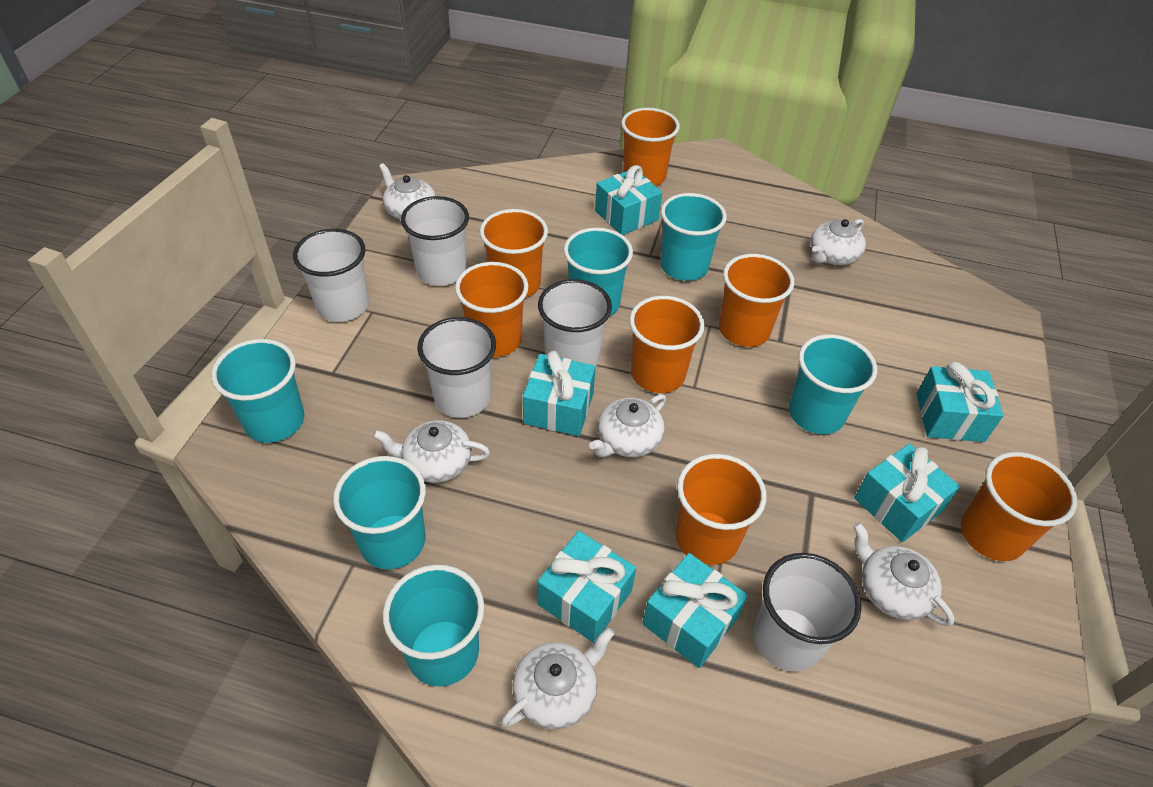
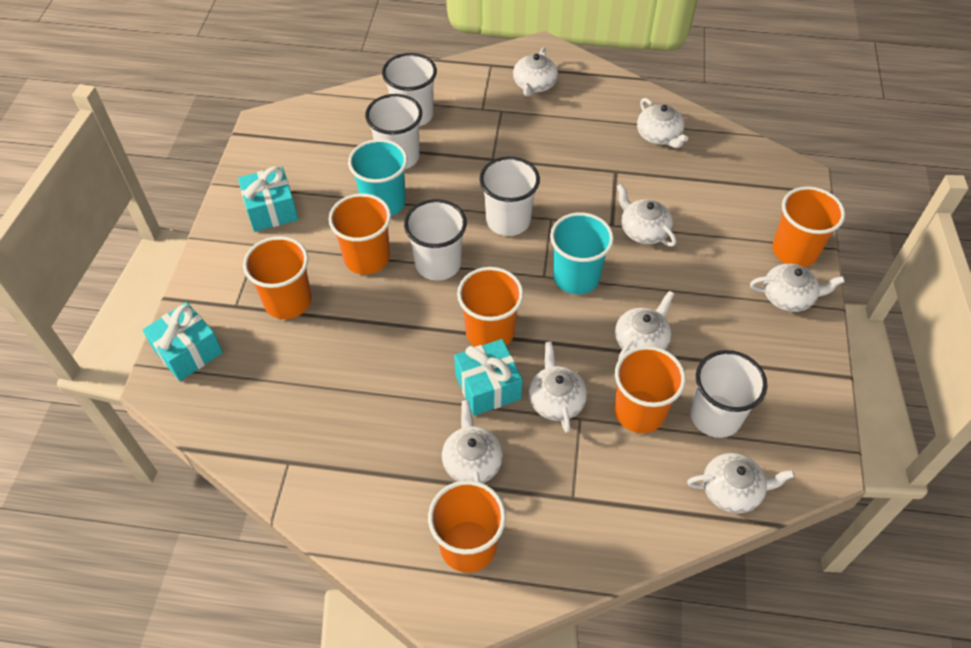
orange cup: [455,262,529,357] [480,209,548,298] [621,108,680,186] [629,296,705,393] [675,454,766,565] [719,254,794,347] [961,452,1077,561] = 7 -> [243,236,312,319] [329,193,391,275] [428,480,506,573] [457,267,524,347] [614,346,686,433] [772,186,845,267] = 6
turquoise cup: [211,339,304,443] [333,456,426,569] [383,565,485,686] [564,228,633,316] [660,193,727,281] [789,334,877,434] = 6 -> [348,139,408,216] [550,212,614,294] = 2
turquoise gift: [523,350,596,436] [537,531,636,643] [595,165,662,235] [642,553,748,668] [854,444,960,542] [916,362,1004,442] = 6 -> [143,302,223,381] [238,167,298,232] [454,339,523,416] = 3
white teapot: [373,420,490,483] [379,163,436,220] [501,627,615,729] [589,394,666,457] [810,219,866,265] [853,523,955,626] = 6 -> [442,400,503,483] [513,47,558,97] [528,341,587,433] [615,291,674,360] [617,184,676,247] [637,98,688,148] [687,453,795,513] [750,264,845,312] = 8

